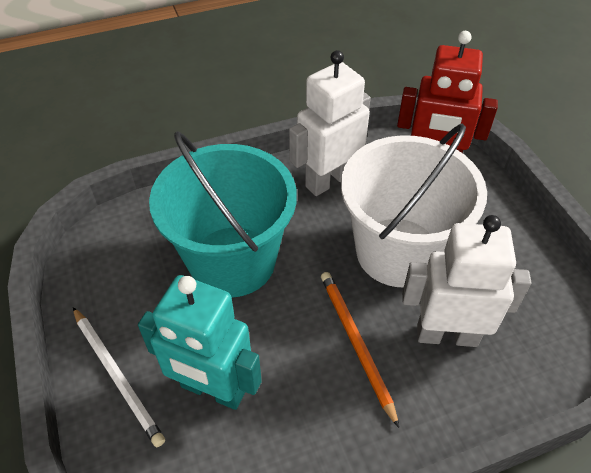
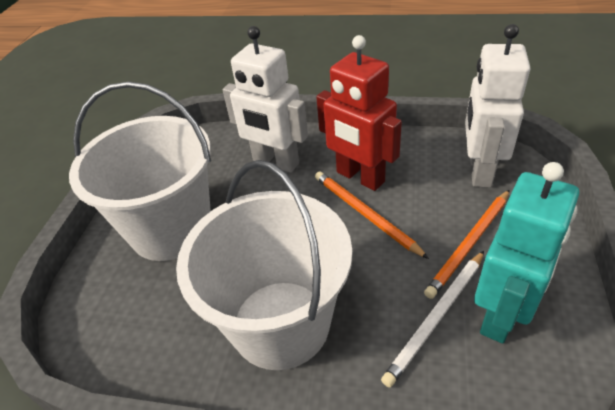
orange pencil: [321,272,399,428] = 1 -> [315,171,429,259] [424,190,509,299] = 2
turquoise bucket: [149,131,297,297] = 1 -> none = 0
white bucket: [341,124,487,287] = 1 -> [69,81,211,261] [176,160,352,370] = 2

